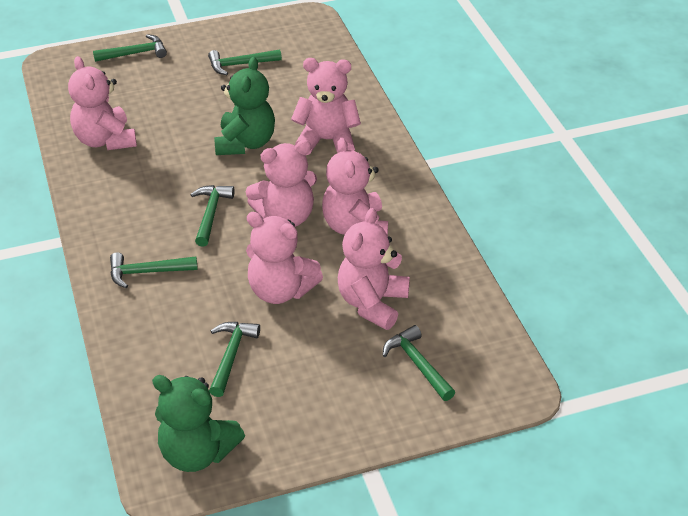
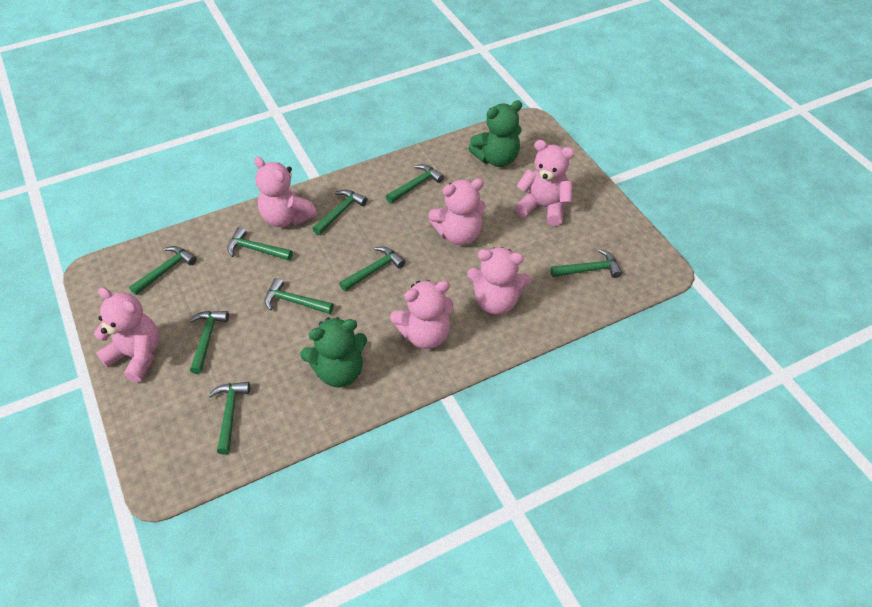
green hammer: [93,34,167,62] [110,252,198,288] [190,185,235,247] [208,49,282,75] [209,322,260,397] [382,325,455,401] = 6 -> [129,246,197,295] [189,311,229,374] [208,382,250,455] [227,227,293,261] [264,278,334,314] [312,189,367,235] [339,247,405,291] [386,164,444,203] [551,249,622,278] = 9

